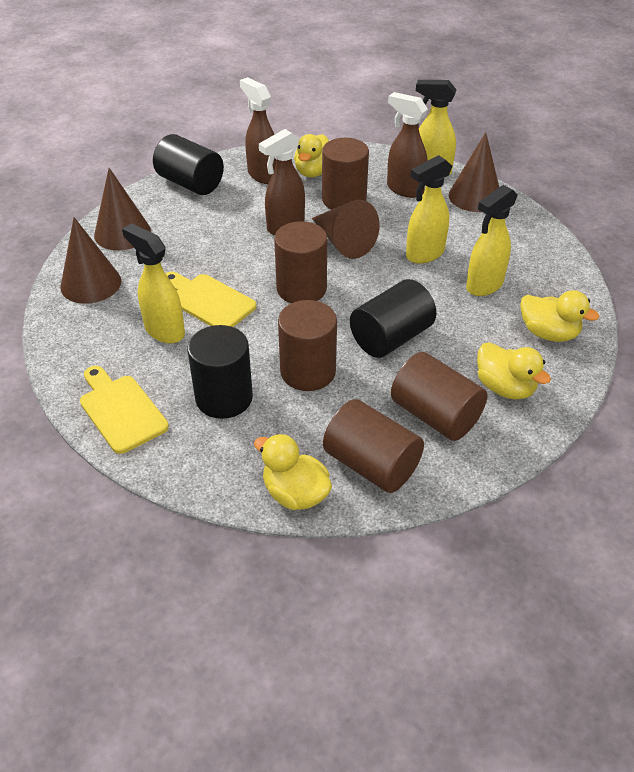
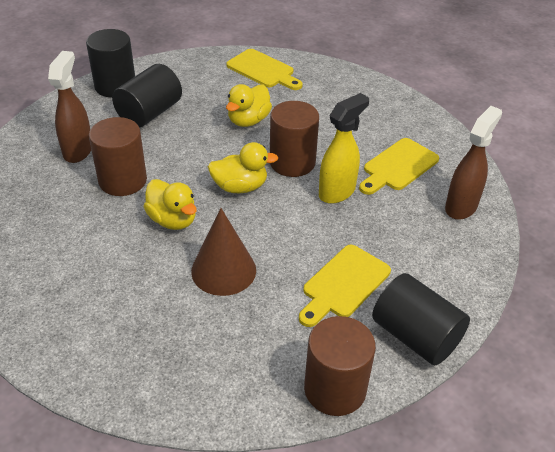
brown cone: [60,217,121,304] [94,168,151,250] [312,200,379,259] [449,132,499,212] = 4 -> [191,208,256,296] = 1
brown cylinder: [274,221,327,303] [278,300,337,391] [322,138,369,210] [323,399,424,493] [391,352,487,441] = 5 -> [89,117,147,196] [270,101,319,177] [304,316,376,416] = 3
brown spray bottle: [240,77,276,184] [259,129,305,235] [387,92,428,198] = 3 -> [48,51,91,163] [445,106,502,220] = 2
yellow cutting board: [80,366,169,454] [165,272,257,327] = 2 -> [226,49,303,90] [299,245,391,327] [359,138,439,195] = 3
yellow duck: [254,434,332,510] [294,134,329,177] [477,342,551,400] [520,290,599,342] = 4 -> [143,179,197,230] [208,142,278,193] [226,84,272,127] = 3
yellow spray bottle: [122,223,185,344] [406,155,452,264] [416,80,457,175] [466,185,518,296] = 4 -> [319,93,369,204] = 1

